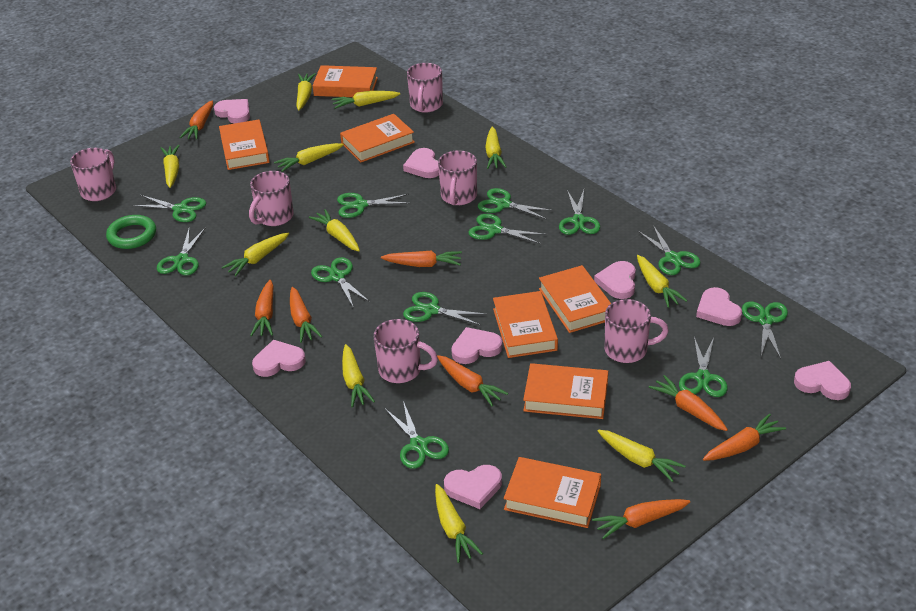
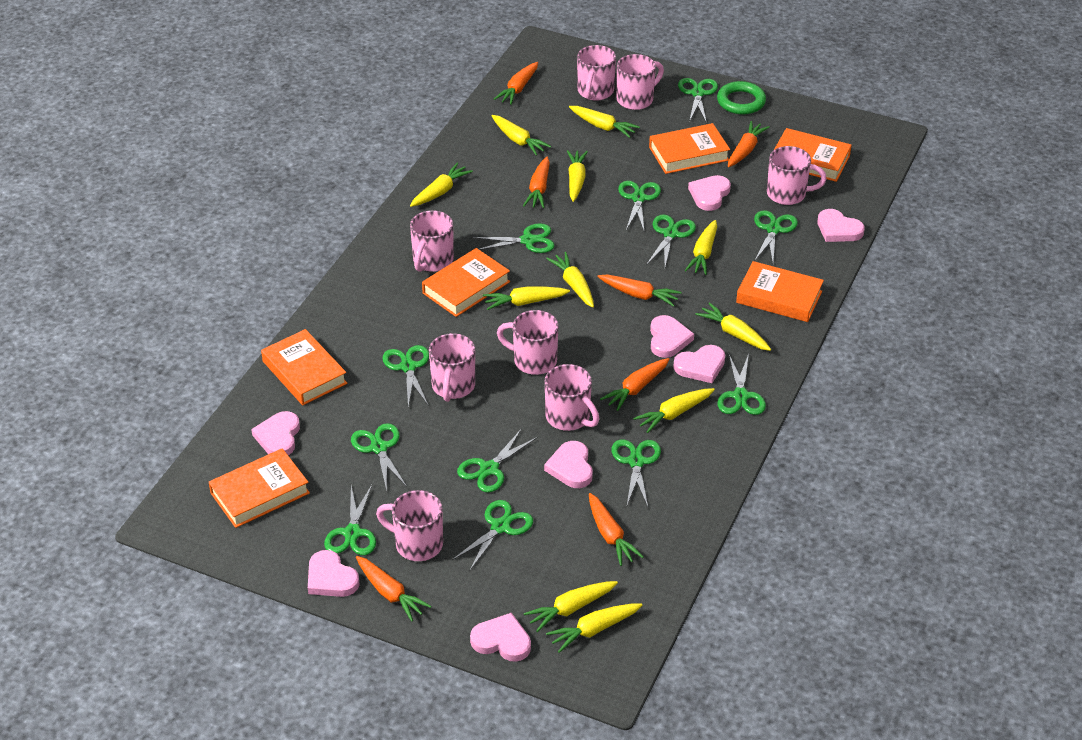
orange book: [219,119,270,170] [312,65,378,97] [340,114,415,163] [493,291,558,358] [504,457,601,528] [523,363,608,419] [539,265,611,333] = 7 -> [209,448,310,528] [261,329,347,405] [422,248,510,317] [649,123,730,174] [736,261,824,322] [774,128,852,182] = 6
orange carrot: [180,100,213,140] [250,280,273,337] [290,287,322,343] [381,251,462,267] [437,355,508,406] [592,499,690,539] [649,375,728,431] [703,413,786,461] = 8 -> [356,556,432,622] [494,62,538,105] [523,157,550,208] [589,493,643,566] [598,274,682,307] [600,358,670,411] [728,121,770,167] = 7
pink mug: [70,148,116,201] [249,171,294,226] [374,319,438,383] [407,63,443,113] [438,150,477,205] [605,299,669,363] = 6 -> [376,490,443,561] [410,210,454,272] [429,333,475,402] [497,310,559,375] [545,364,599,431] [577,45,616,101] [617,54,664,110] [767,146,827,205] = 8

